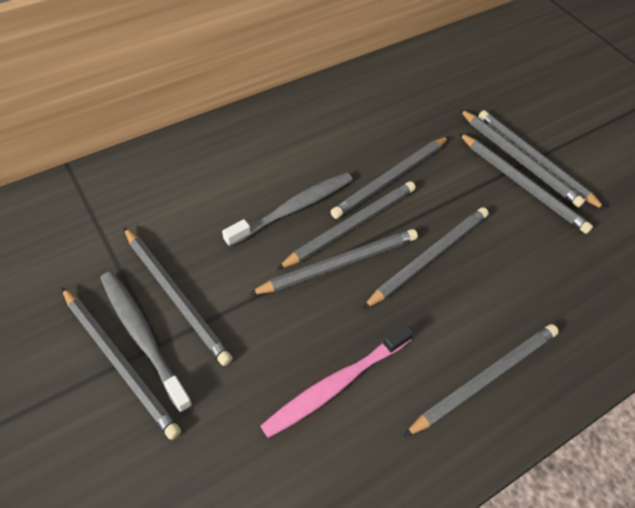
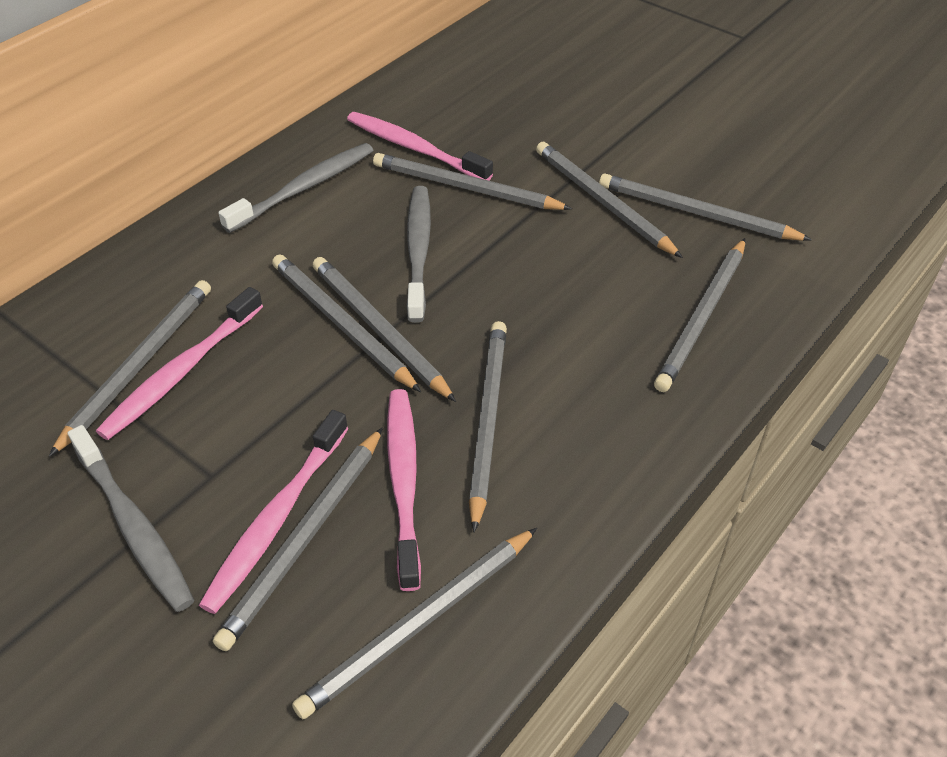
grey toothbrush: [100,271,193,413] [222,172,353,247] = 2 -> [68,425,194,612] [218,143,373,233] [406,186,431,323] = 3
pink toothbrush: [260,324,414,438] = 1 -> [96,287,263,440] [199,410,348,614] [347,112,493,181] [387,389,421,591] = 4

